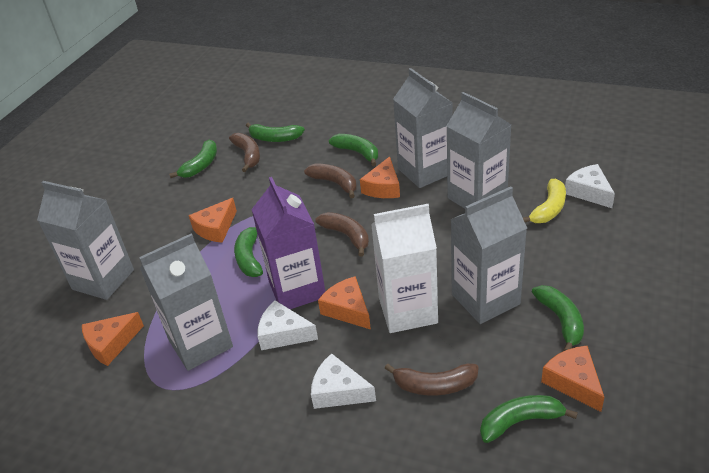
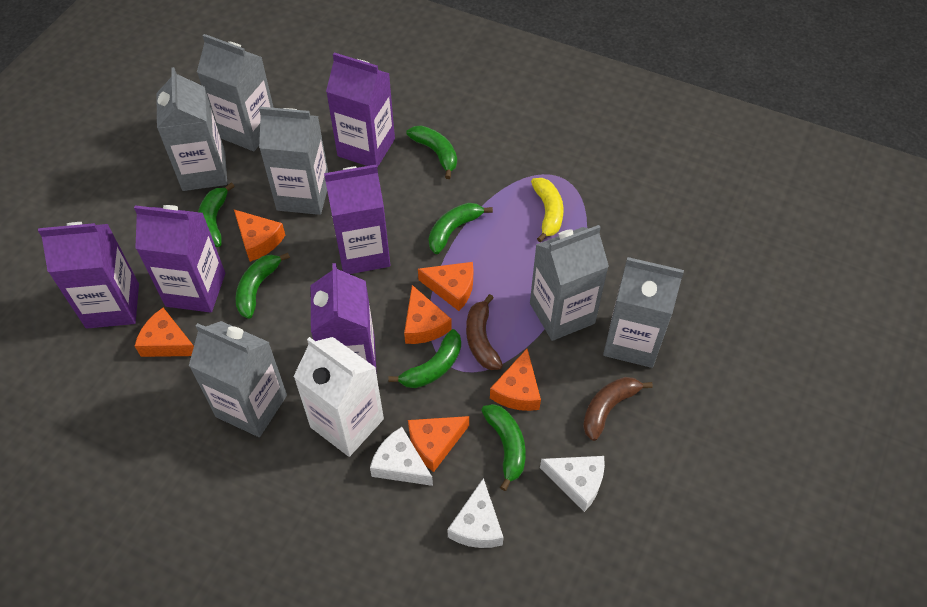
brown banana: [229,133,260,172] [304,163,357,198] [315,212,369,257] [384,363,479,396] = 4 -> [466,294,503,370] [583,377,653,441] = 2
grey carton: [37,181,134,300] [139,233,233,371] [393,68,453,188] [447,92,511,209] [451,186,527,324] = 5 -> [156,67,227,191] [189,321,287,437] [197,34,274,151] [259,107,328,215] [530,225,609,341] [603,257,684,368] = 6
orange cheese: [82,312,144,366] [189,198,237,243] [318,276,371,329] [360,156,400,198] [541,346,605,412] = 5 -> [135,308,194,357] [234,210,285,262] [404,285,452,344] [408,416,469,472] [418,262,473,311] [490,349,541,411] = 6
purple carton: [251,177,326,309] = 1 -> [38,222,139,329] [134,205,225,313] [311,263,376,367] [324,164,390,274] [326,53,395,168] = 5

